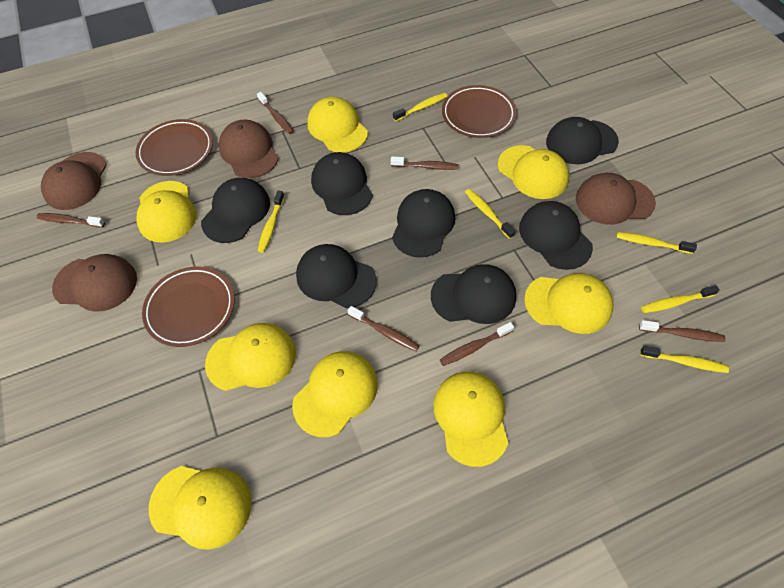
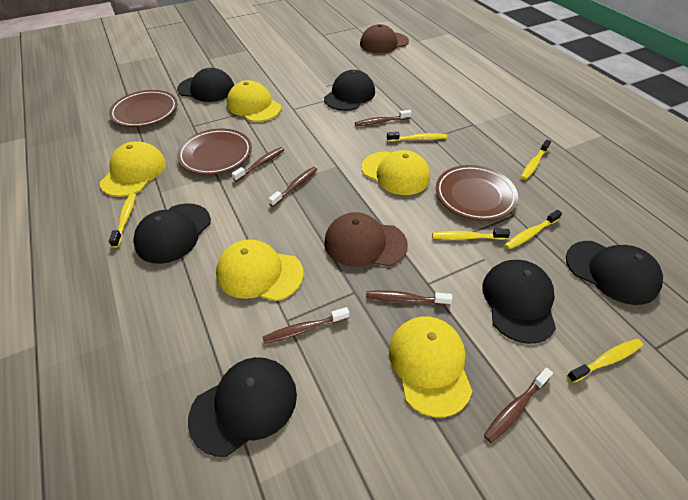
black cap: [201,178,270,243] [296,244,377,309] [311,152,373,215] [392,189,455,258] [431,264,516,324] [519,201,593,270] [546,117,619,164] = 7 -> [133,203,211,264] [177,68,234,102] [188,357,297,457] [324,70,375,111] [482,260,556,344] [566,241,663,305] = 6
brown cap: [41,152,107,210] [52,254,137,312] [219,120,278,178] [576,173,656,225] = 4 -> [324,212,408,267] [360,24,409,53] = 2
yellow cap: [136,181,197,243] [149,466,252,550] [205,323,296,391] [292,351,378,437] [307,97,368,153] [434,372,508,467] [498,145,569,199] [524,273,614,334] = 8 -> [100,141,166,197] [216,239,304,301] [227,80,281,122] [361,150,430,195] [389,317,472,417] = 5

